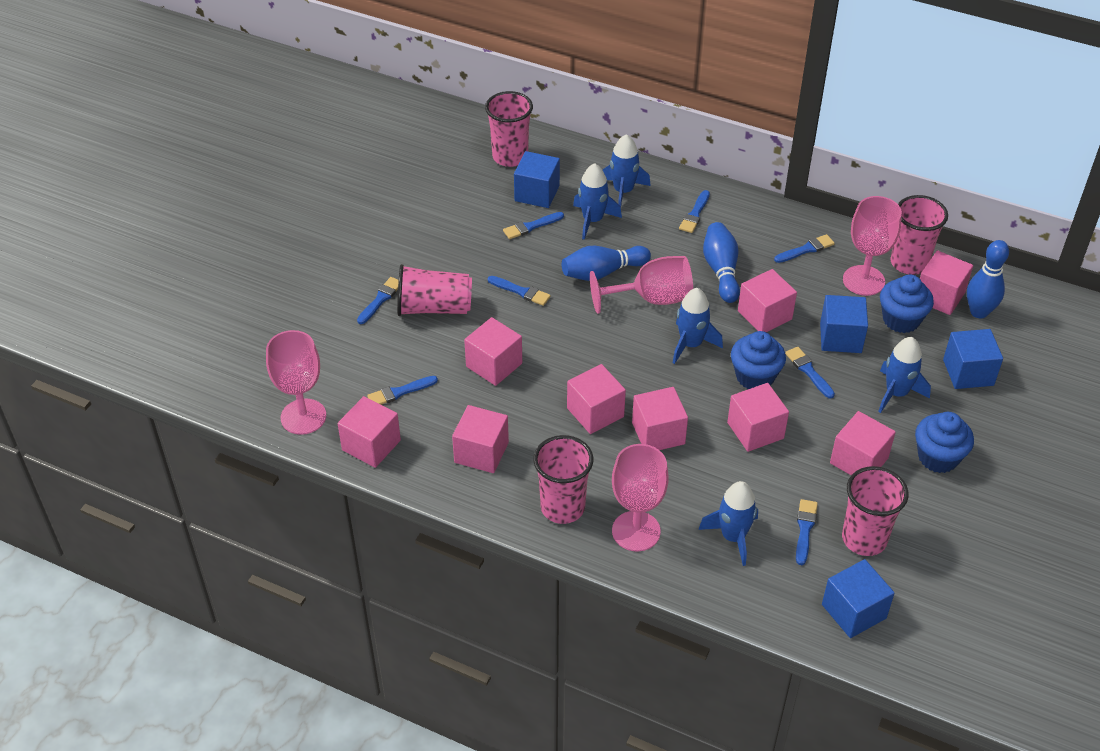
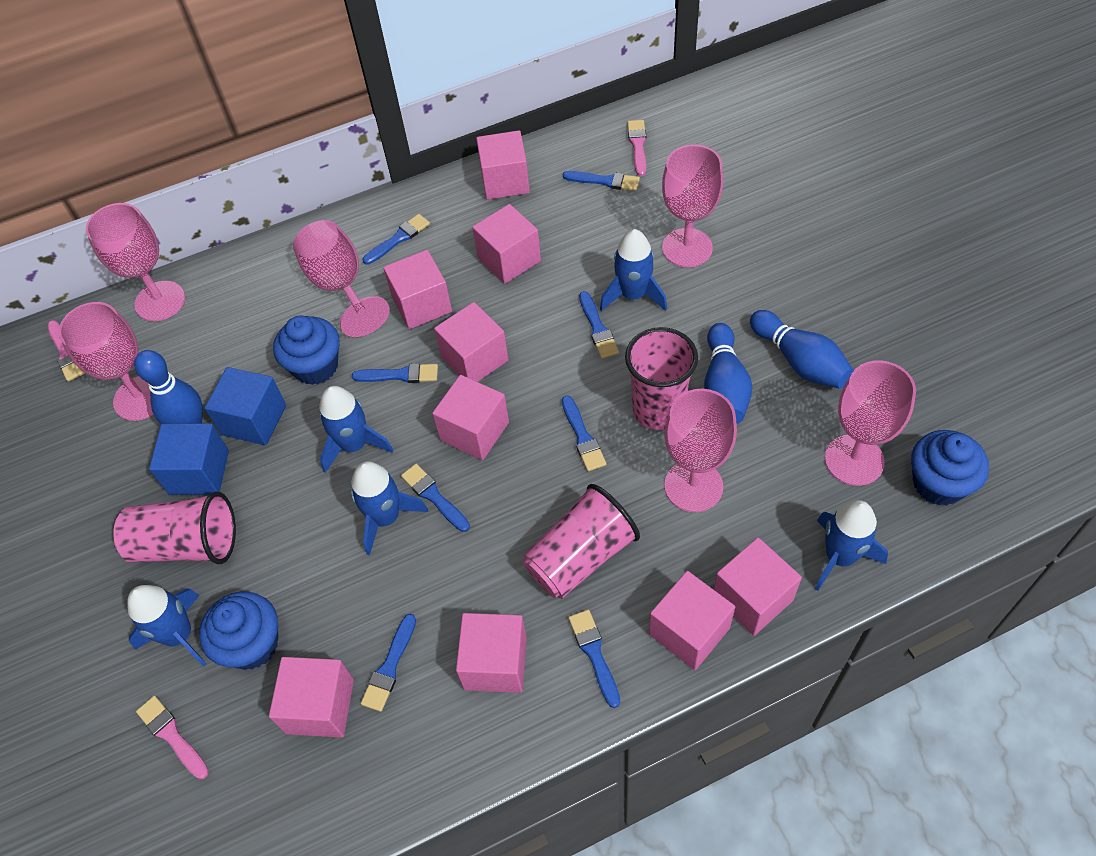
blue cube: [514,151,560,208] [820,295,868,353] [822,559,895,638] [943,329,1003,389] = 4 -> [149,423,229,495] [205,367,286,445] = 2
pink brush: none = 0 -> [48,320,85,382] [136,696,209,779] [627,120,646,176] = 3
pink cup: [397,264,472,316] [485,91,533,167] [533,435,594,524] [842,466,909,556] [890,195,948,275] = 5 -> [113,491,236,564] [523,484,640,599] [625,327,698,430] = 3
pink goblet: [266,330,326,435] [590,256,693,314] [612,444,669,551] [843,196,902,296] = 4 -> [58,302,154,421] [86,203,185,321] [293,220,390,337] [662,145,723,267] [664,389,737,512] [825,360,916,486] = 6

